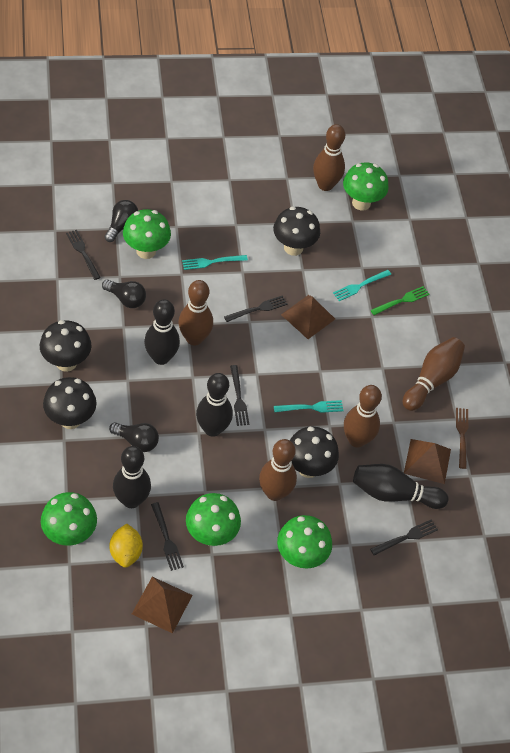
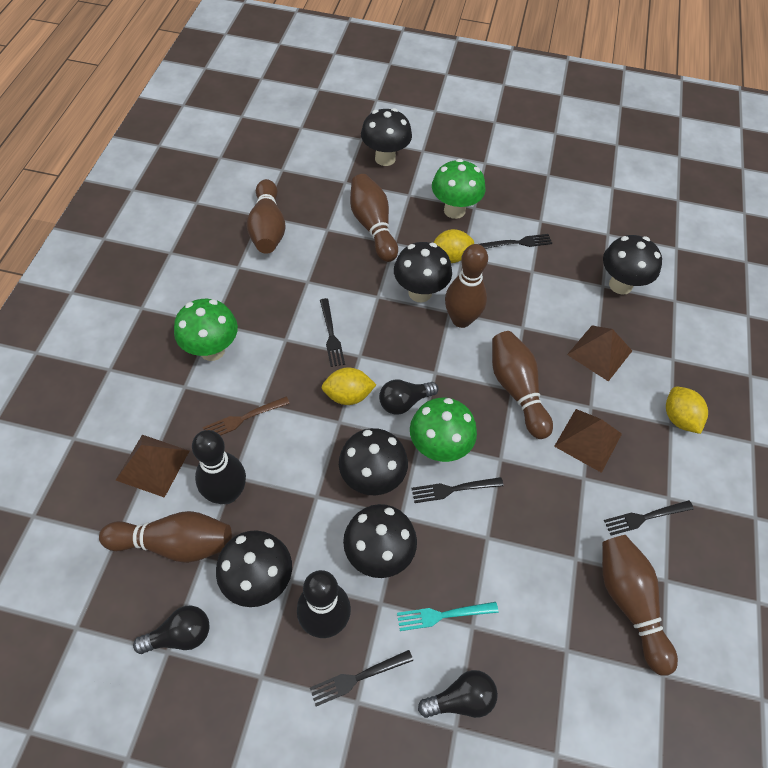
black bowling pin: [113,446,151,508] [144,299,180,365] [196,373,233,437] [353,464,448,509] = 4 -> [192,430,246,504] [297,570,351,638] = 2
black mushroom: [40,320,92,372] [43,377,97,429] [273,207,320,256] [290,426,339,478] = 4 -> [216,530,292,607] [339,428,408,495] [343,504,417,578] [361,108,412,166] [394,242,452,302] [603,235,662,295] = 6
brown bowling pin: [179,280,213,346] [259,439,297,501] [313,124,345,191] [344,385,382,447] [403,337,465,411] = 5 -> [99,511,232,563] [246,179,286,254] [350,174,398,262] [445,244,488,328] [492,331,553,439] [602,535,678,676] = 6
green fork: [371,286,430,315] = 1 -> none = 0
green mushroom: [41,492,97,546] [123,209,171,259] [186,493,241,546] [277,515,332,569] [343,162,389,211] = 5 -> [174,299,238,361] [410,398,477,462] [432,159,485,219] = 3
turquoise fork: [182,255,248,270] [274,400,344,413] [333,270,391,301] = 3 -> [397,602,498,631] = 1
yellow lemon: [109,524,143,568] = 1 -> [321,367,376,405] [433,229,474,263] [666,387,708,434] = 3

